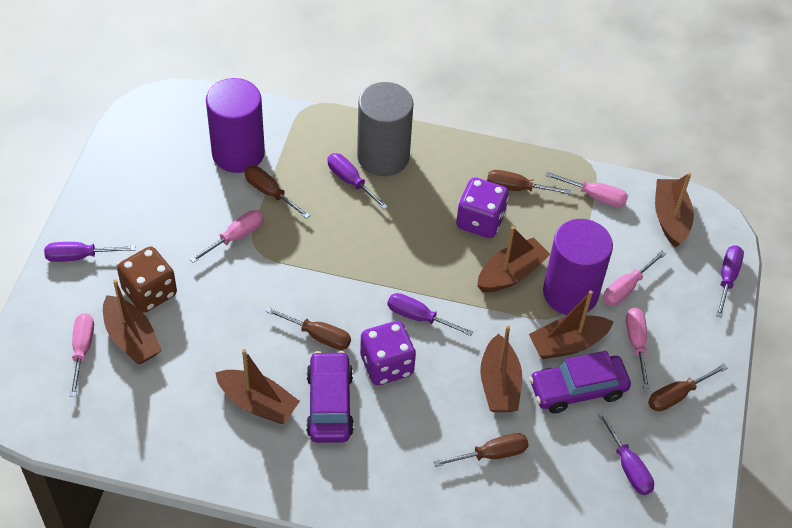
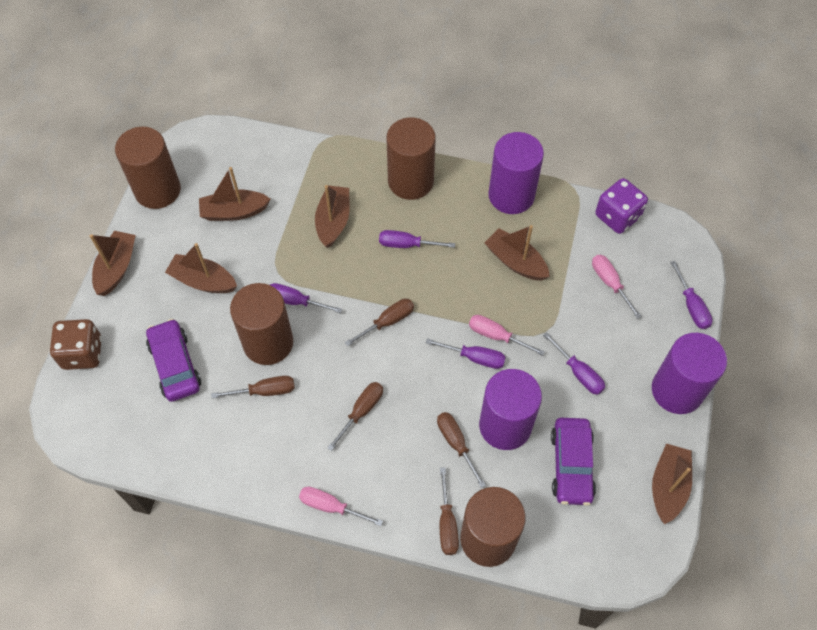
brown cylinder: none = 0 -> [115,127,181,209] [230,283,293,365] [387,118,436,200] [460,487,526,567] = 4
grey cylinder: [357,82,413,176] = 1 -> none = 0
pink screwdriver: [70,313,94,397] [190,210,264,263] [545,172,628,207] [603,251,666,306] [626,308,650,389] = 5 -> [299,487,383,526] [469,315,545,356] [592,255,642,319] = 3
purple cylinder: [206,78,265,173] [543,219,613,315] = 2 -> [479,369,542,450] [488,132,544,214] [652,333,727,414] = 3
purple dice: [360,321,416,385] [456,177,509,238] = 2 -> [595,178,648,234] = 1

